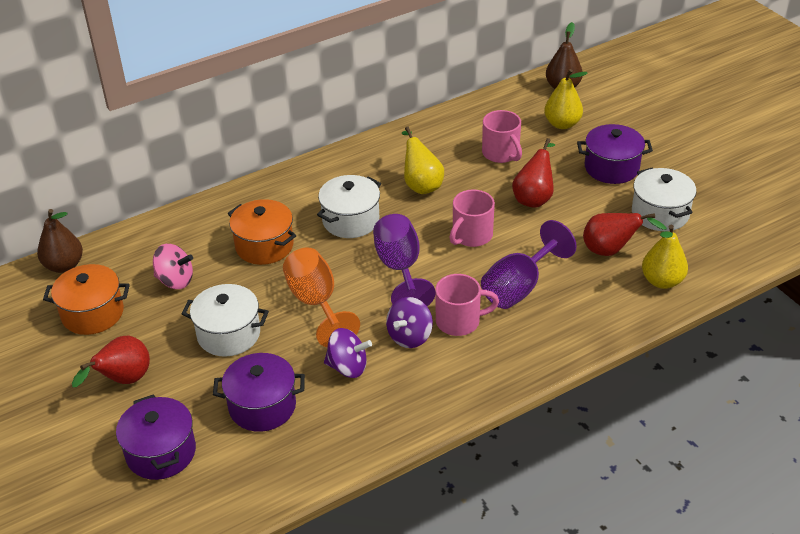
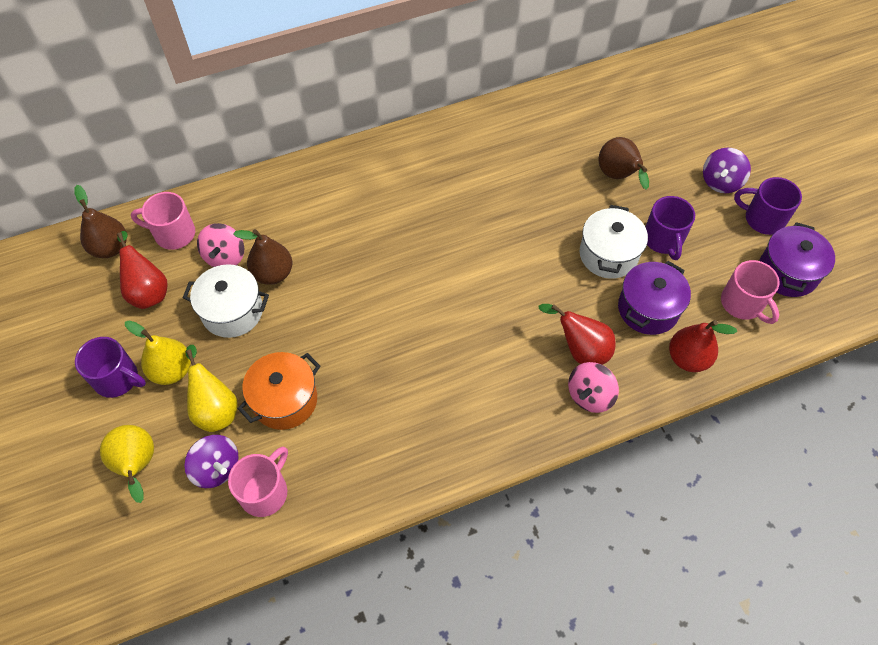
brown pear: [37,209,83,273] [546,22,583,89] = 2 -> [74,185,127,258] [233,229,292,285] [598,137,649,190] = 3
orange goblet: [283,247,360,347] = 1 -> none = 0
orange pot: [43,264,130,335] [228,199,296,265] = 2 -> [238,352,320,430] = 1
pink spinning top: [153,244,193,289] = 1 -> [197,223,244,267] [568,362,619,413] = 2
purple goblet: [373,214,435,306] [481,220,577,309] = 2 -> none = 0
purple mug: none = 0 -> [75,337,146,398] [645,196,695,260] [734,177,802,235] = 3
purple pot: [116,394,196,480] [213,353,305,432] [577,124,653,184] = 3 -> [618,261,691,335] [759,222,835,297] = 2
white pot: [182,284,269,357] [317,175,381,238] [632,168,697,231] = 3 -> [183,264,269,338] [580,205,648,279] = 2

